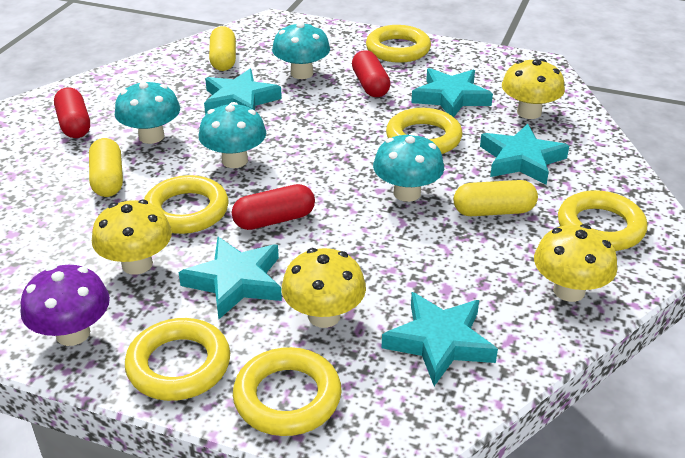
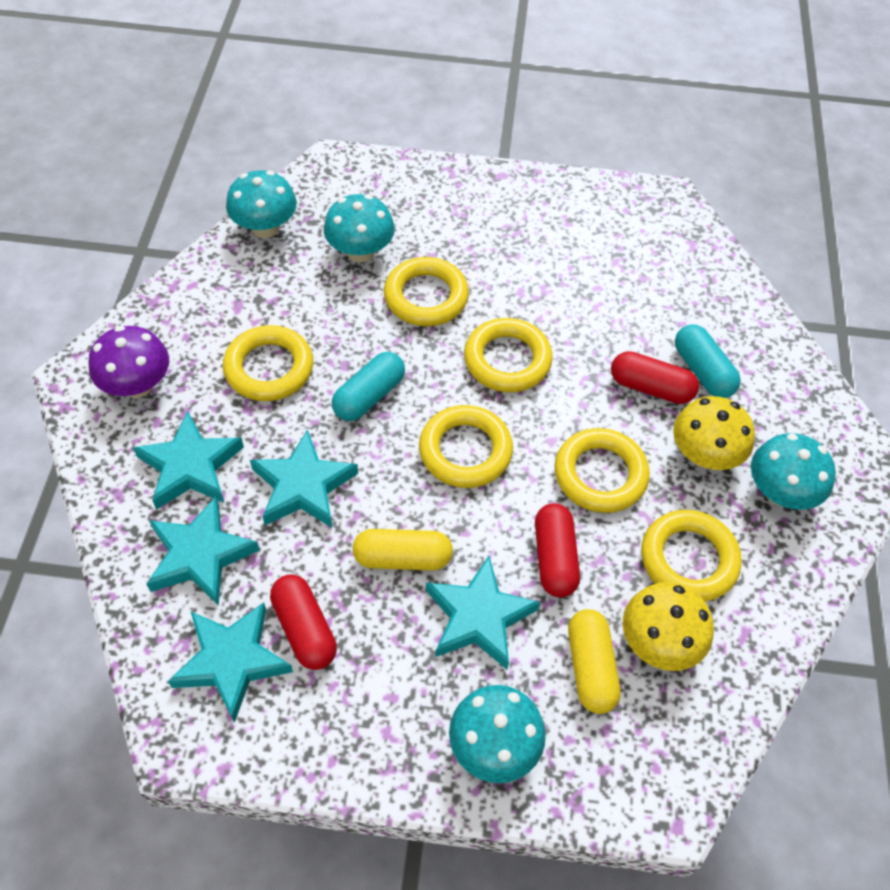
turquoise capsule: none = 0 -> [332,352,405,421] [675,325,741,398] = 2
yellow capsule: [89,138,123,197] [209,26,236,71] [454,180,538,216] = 3 -> [353,529,453,570] [568,609,621,714] = 2
yellow mushroom: [92,200,172,275] [282,248,366,328] [502,59,565,119] [534,224,617,302] = 4 -> [623,582,714,671] [673,396,755,470] = 2

